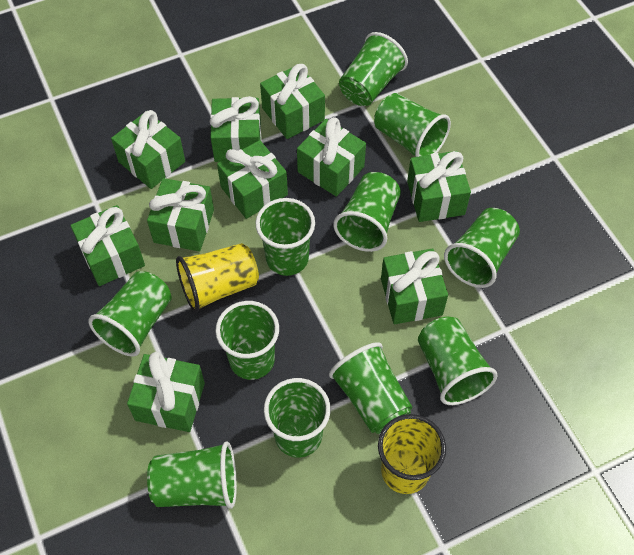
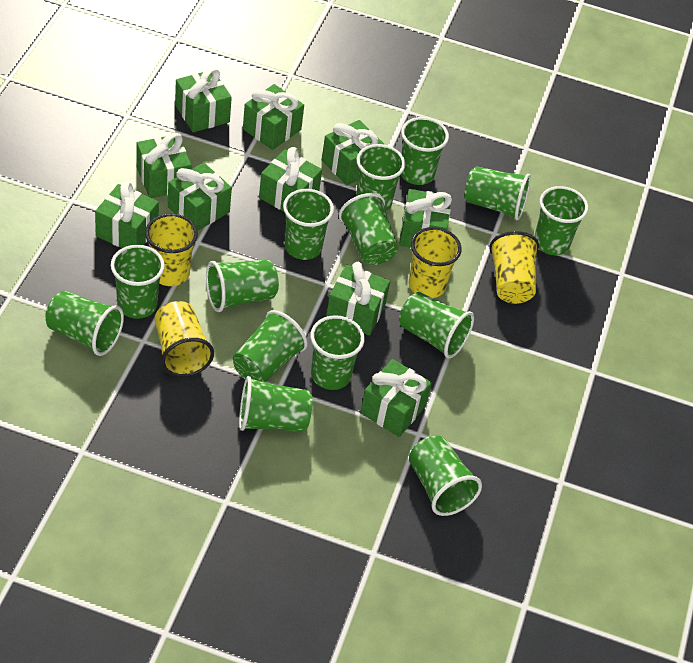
green cup: [88,271,172,356] [147,441,237,509] [215,301,279,380] [255,198,315,276] [264,378,331,458] [329,342,413,434] [333,172,401,252] [339,32,408,106] [374,93,451,157] [418,317,498,405] [444,208,520,288] = 11 -> [45,291,124,356] [111,245,165,319] [206,259,279,312] [233,310,308,382] [239,376,312,432] [283,189,334,260] [310,315,365,390] [339,193,398,265] [356,144,405,211] [399,292,474,359] [400,117,449,185] [409,436,482,516] [464,166,531,221] [534,186,588,255] = 14
yellow cup: [176,243,259,312] [378,414,446,494] = 2 -> [145,214,198,286] [155,301,214,377] [409,227,462,298] [489,231,539,304] = 4

